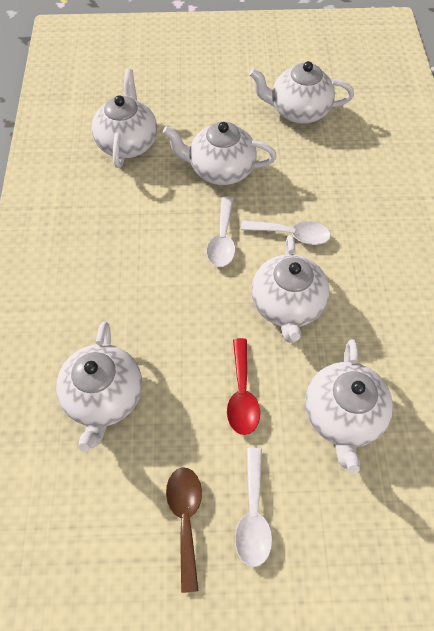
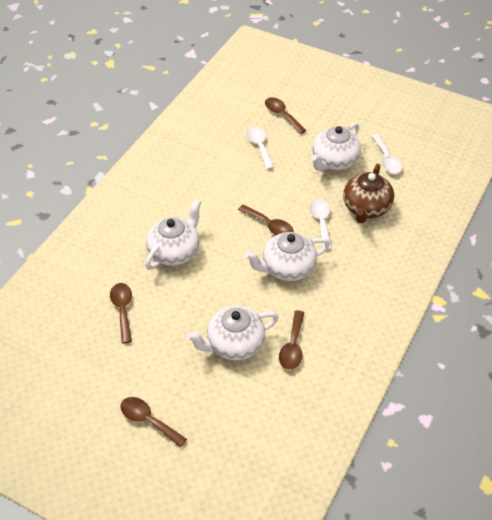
brown spoon: [166,467,202,593] = 1 -> [110,283,132,344] [120,397,187,448] [238,205,294,235] [265,98,306,134] [279,310,305,369] = 5
brown teapot: none = 0 -> [343,164,394,223] = 1
red spoon: [227,338,260,435] = 1 -> none = 0
white teapot: [56,321,142,452] [91,69,157,168] [163,122,277,185] [249,61,354,124] [251,235,329,343] [305,339,393,474] = 6 -> [145,199,201,270] [186,306,279,360] [245,232,330,281] [311,123,361,171] = 4

